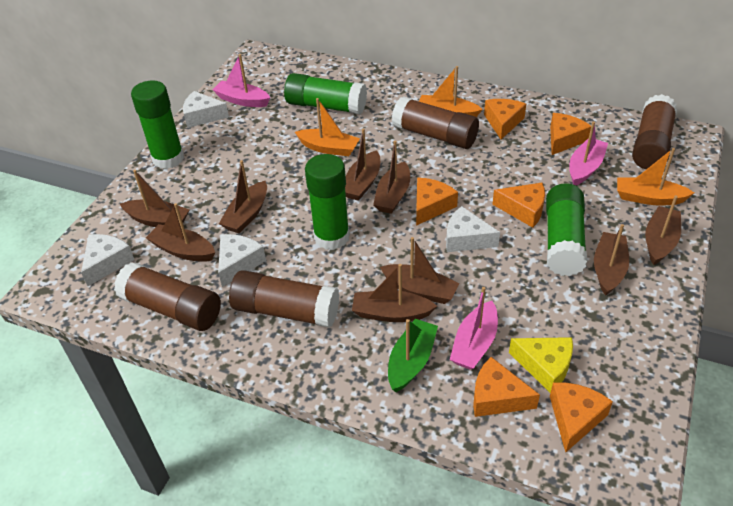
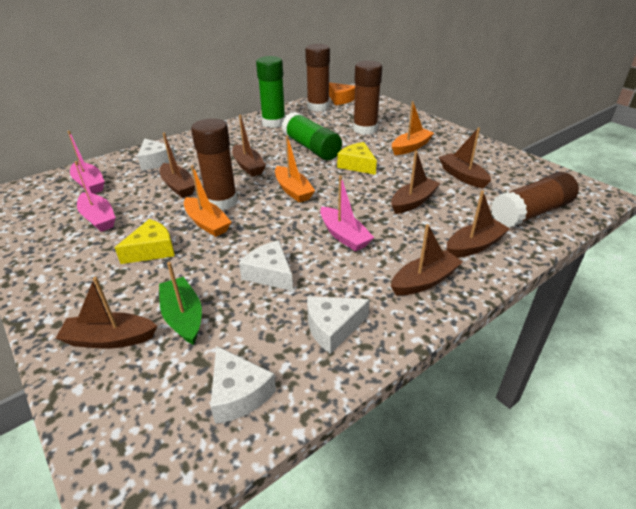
brown boat: [120,170,189,227] [146,203,215,262] [219,160,267,234] [345,129,380,201] [352,264,437,322] [373,141,410,214] [380,237,460,304] [594,224,629,296] [645,196,681,265] = 9 -> [55,277,157,349] [160,132,195,198] [232,115,266,177] [391,151,440,214] [391,224,463,296] [439,128,491,189] [446,191,510,258] = 7
green glue stick: [131,80,184,169] [284,73,367,114] [305,154,350,250] [546,183,587,276] = 4 -> [256,56,285,128] [282,112,342,160] = 2
orange cheese: [416,178,458,226] [473,357,540,417] [484,99,526,139] [492,183,545,228] [550,113,591,155] [550,383,613,452] = 6 -> [329,82,355,105] = 1
yellow cheese: [509,337,573,393] = 1 -> [115,219,175,264] [337,142,377,175] = 2

